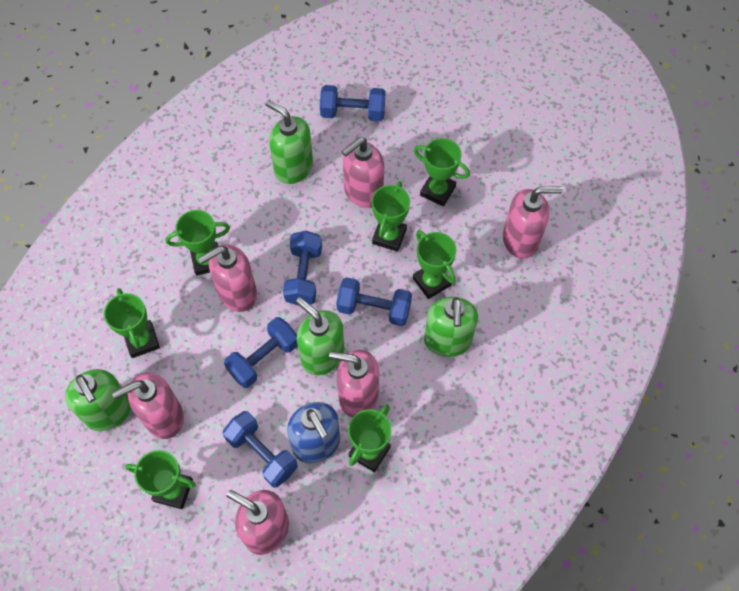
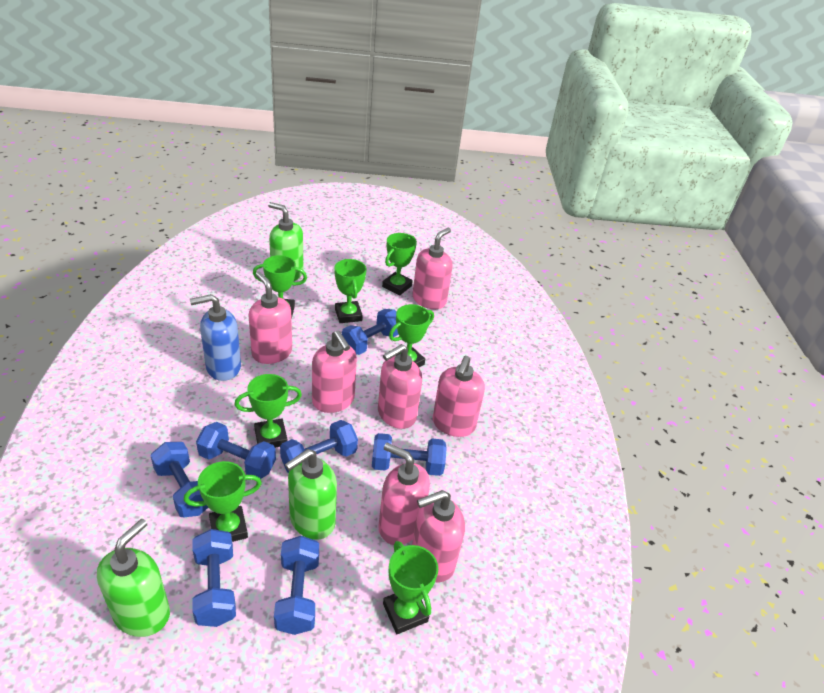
blue dumbbell: [223,411,298,488] [224,317,298,388] [283,231,322,306] [320,85,385,121] [336,277,412,326] = 5 -> [150,442,209,517] [192,529,236,627] [196,422,276,479] [274,536,319,635] [280,420,358,473] [342,309,399,355] [372,433,447,476] = 7
green soap dispenser: [65,369,131,431] [266,100,313,184] [296,297,345,375] [424,297,478,357] = 4 -> [97,519,170,637] [268,202,303,282] [285,449,337,540] = 3
pink soap dispenser: [112,372,184,439] [198,244,257,312] [226,490,289,555] [329,350,379,418] [342,138,384,208] [503,186,563,259] = 6 -> [249,272,292,364] [312,330,357,413] [378,344,422,429] [378,443,430,545] [412,490,465,582] [413,228,453,309] [433,356,485,437] = 7

